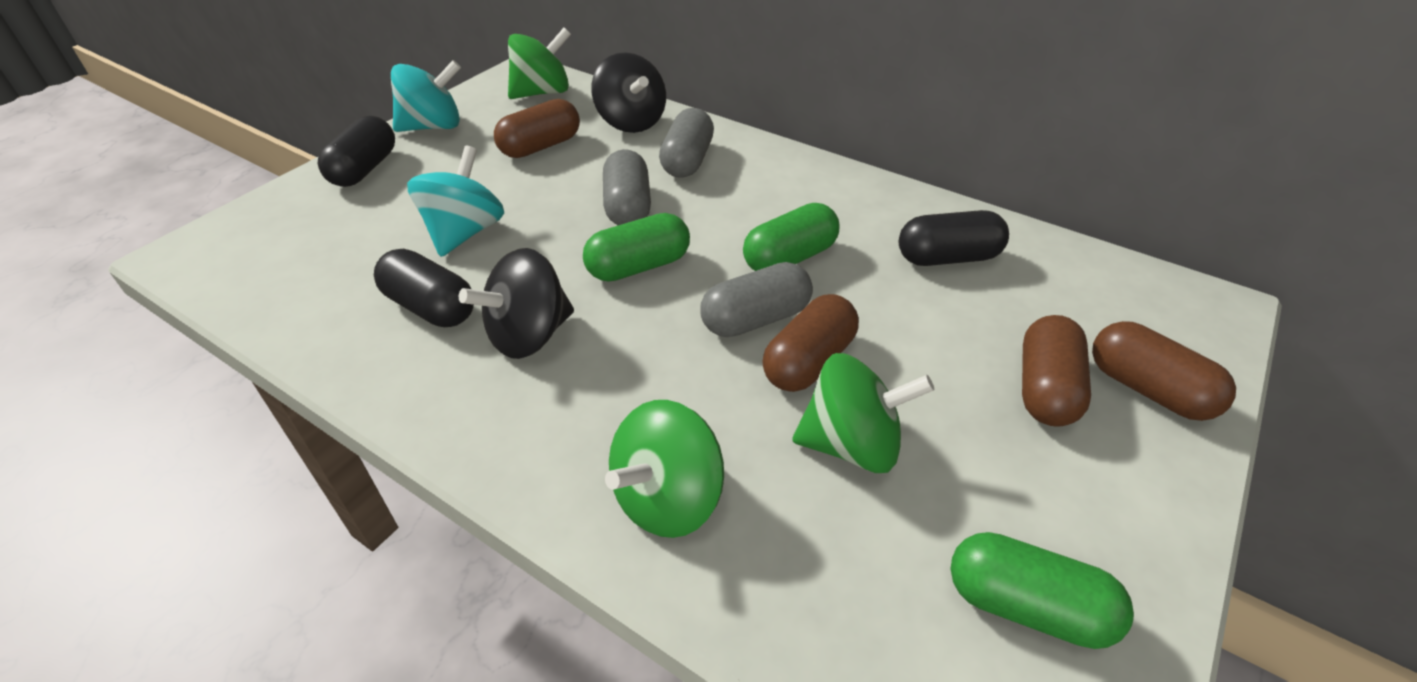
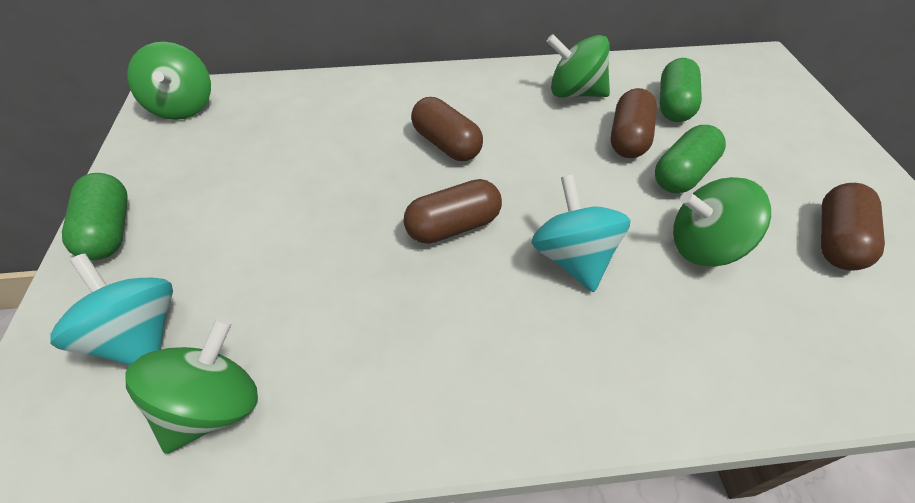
black capsule: [318,116,395,187] [374,249,474,327] [899,210,1009,266] = 3 -> none = 0
black spinning top: [459,248,574,359] [591,52,666,133] = 2 -> none = 0
green spinning top: [508,28,571,99] [605,400,724,538] [792,353,935,473] = 3 -> [125,317,258,454] [127,42,211,120] [546,34,610,98] [673,177,771,267] = 4
grey capsule: [603,149,651,225] [659,108,714,178] [700,262,813,337] = 3 -> none = 0

